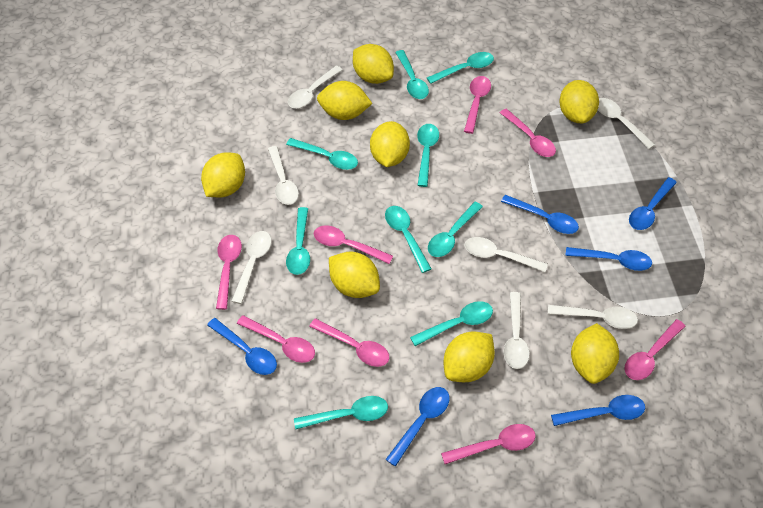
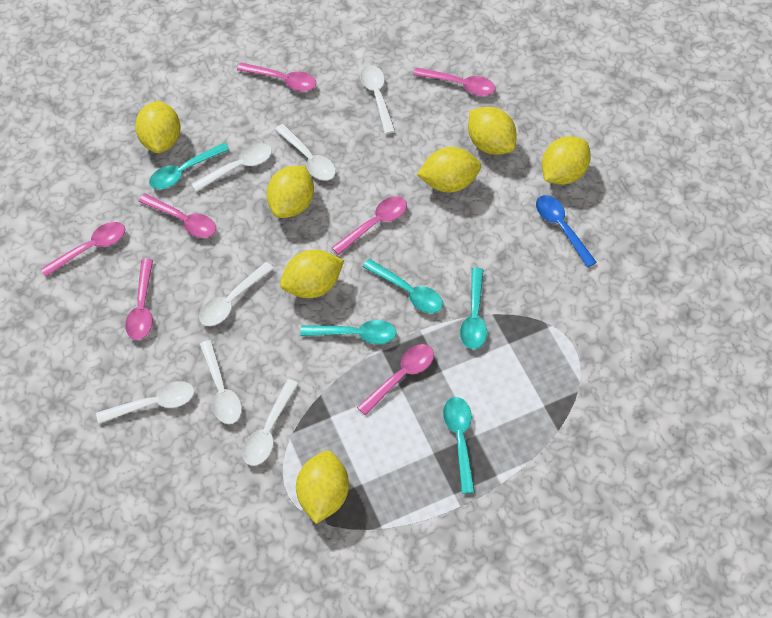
blue spoon: [207,318,277,375] [385,387,450,467] [501,195,579,234] [551,395,645,426] [565,247,652,271] [629,177,677,230] = 6 -> [536,195,597,268] = 1
pink spoon: [216,235,242,310] [237,315,315,363] [309,318,389,367] [314,225,393,264] [441,424,536,464] [464,76,491,134] [500,109,556,157] [625,319,686,380] = 8 -> [41,222,125,277] [125,259,153,340] [138,194,216,238] [237,63,316,91] [331,196,407,255] [357,344,434,416] [413,67,496,96] = 7
turquoise spoon: [286,138,358,170] [286,207,310,275] [294,396,388,429] [385,206,432,273] [395,50,429,99] [410,301,493,346] [417,124,439,187] [427,52,494,84] [428,202,483,257] = 9 -> [149,143,229,189] [300,320,396,344] [363,259,443,313] [443,397,475,494] [460,268,487,349] = 5
yellow lemon: [201,152,245,197] [317,81,372,120] [329,251,380,298] [353,44,394,84] [370,121,410,167] [444,331,495,382] [559,80,599,123] [571,323,619,384] = 8 -> [135,101,181,153] [267,166,314,218] [280,250,344,298] [296,451,349,524] [417,147,481,193] [468,107,517,155] [542,136,591,185] = 7

